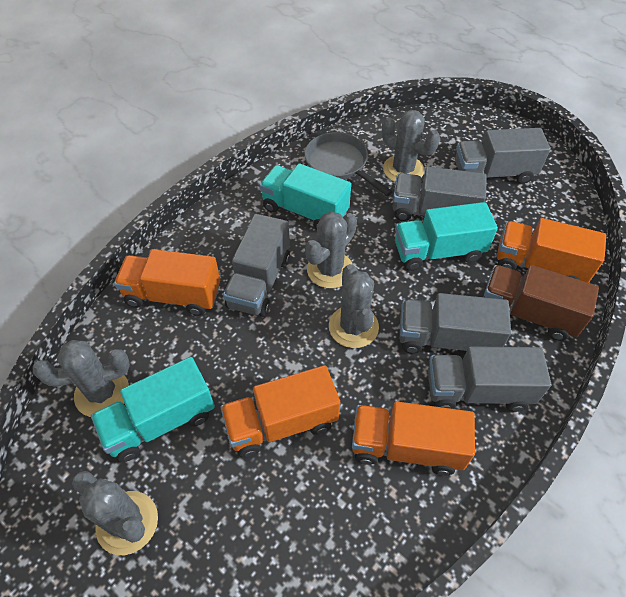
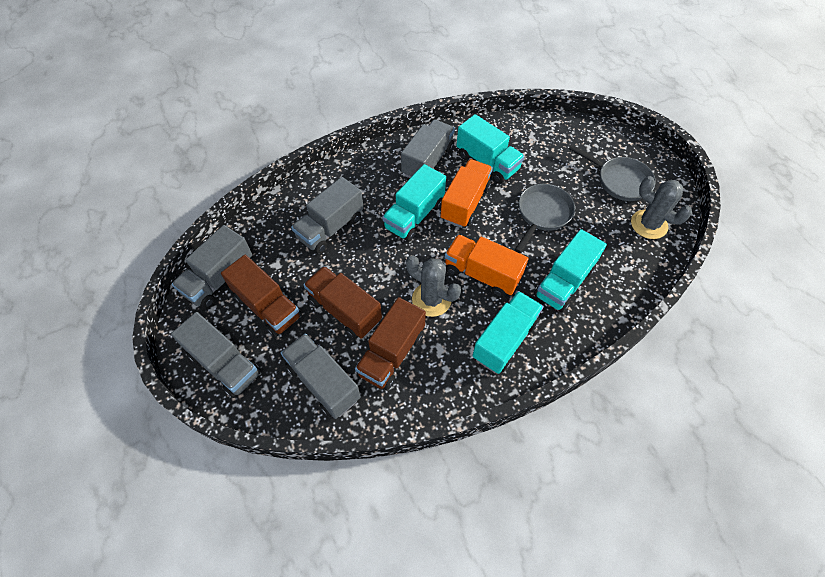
brown truck: [483,265,599,341] = 1 -> [221,255,302,337] [303,266,382,339] [355,297,426,390] = 3
grey cactus: [33,340,130,417] [72,471,158,555] [305,211,357,288] [329,264,379,348] [382,110,440,182] = 5 -> [406,255,461,317] [631,176,692,239] = 2
grey pan: [305,132,392,196] = 1 -> [515,184,575,253] [569,145,656,201] = 2
orange truck: [114,249,220,316] [220,365,340,458] [352,401,475,476] [497,218,606,283] = 4 -> [441,159,493,228] [445,234,529,297] = 2
turquoise truck: [91,357,215,462] [260,163,351,230] [395,202,498,271] = 3 -> [382,164,446,241] [456,114,525,184] [472,291,544,374] [534,229,607,312] = 4

